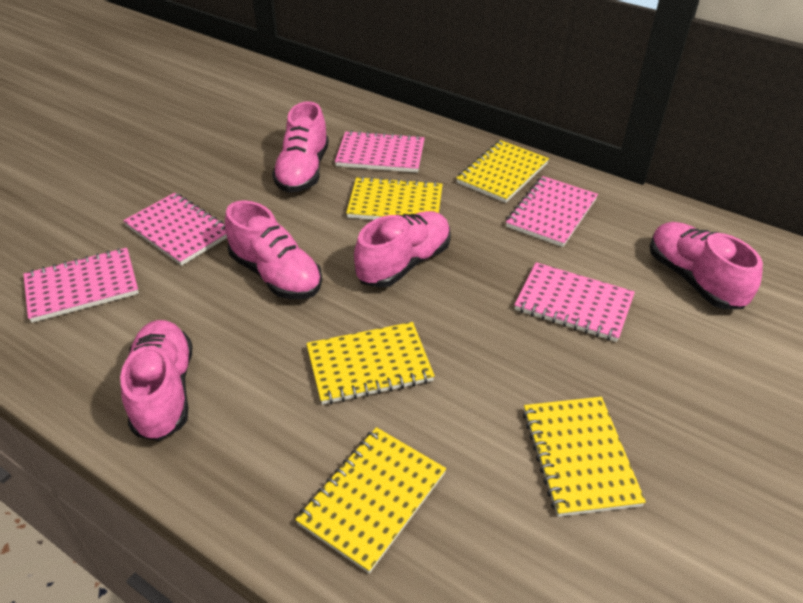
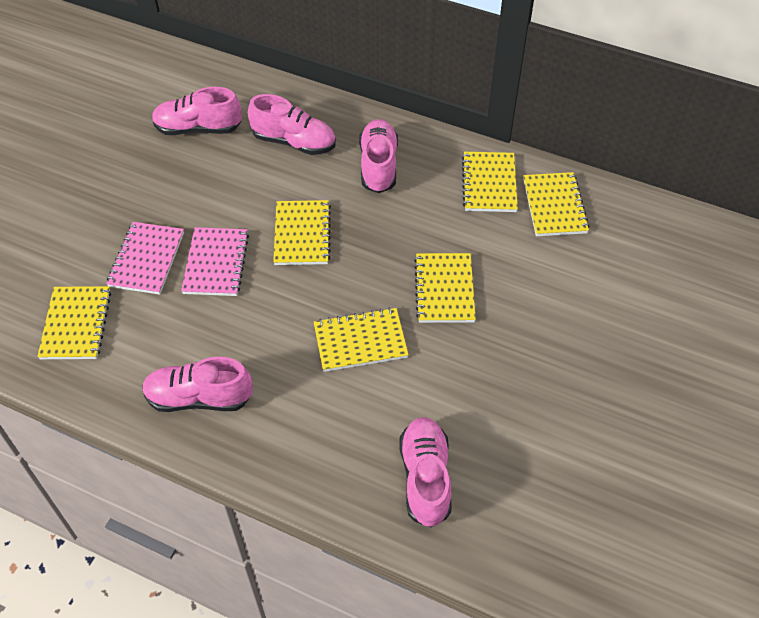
pink notebook: [23,248,139,323] [123,193,227,266] [335,130,425,173] [506,176,598,247] [514,262,635,342] = 5 -> [106,222,184,295] [181,227,249,296] = 2
yellow notebook: [295,427,446,574] [306,322,435,405] [346,176,443,220] [456,140,549,203] [523,397,646,517] = 5 -> [37,286,111,359] [273,200,331,265] [314,307,409,372] [414,253,476,323] [462,152,518,212] [523,172,590,236] = 6

